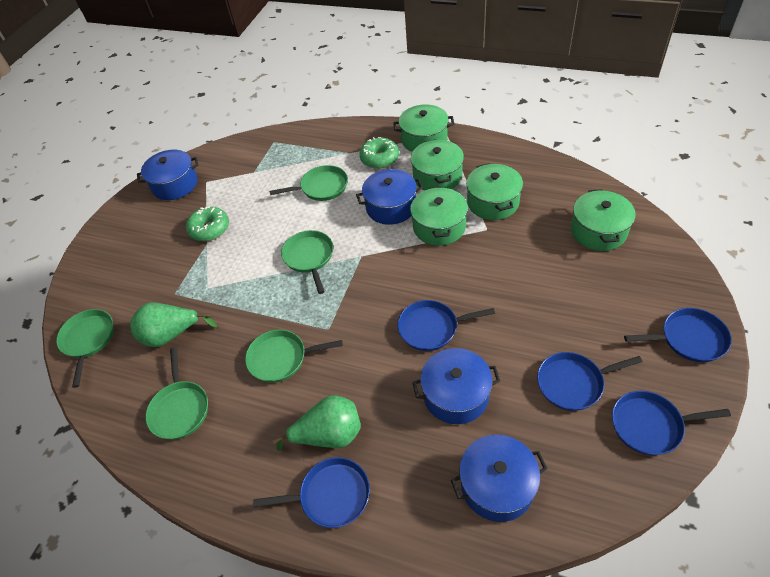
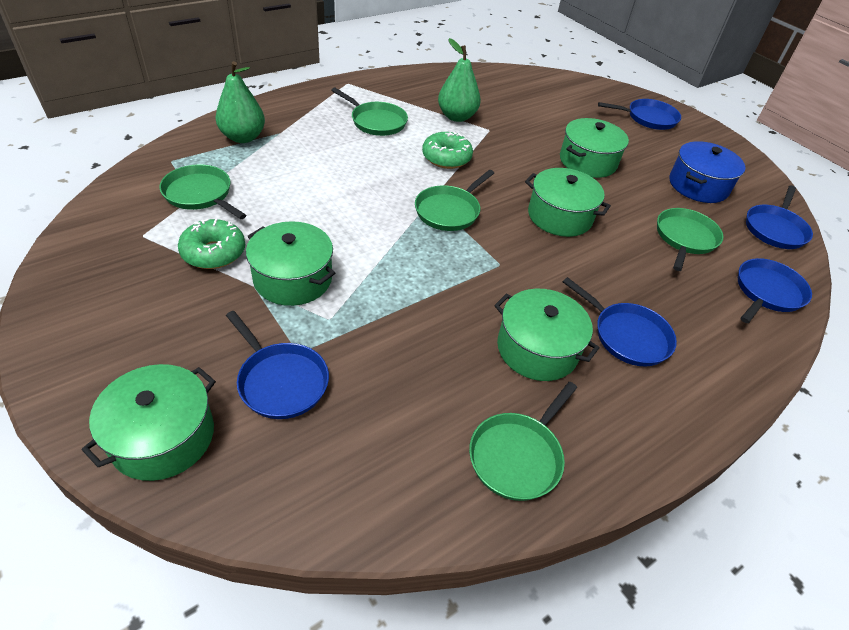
blue pot: [137,150,198,200] [356,169,423,225] [412,348,500,424] [451,435,548,522] = 4 -> [669,141,745,203] = 1

